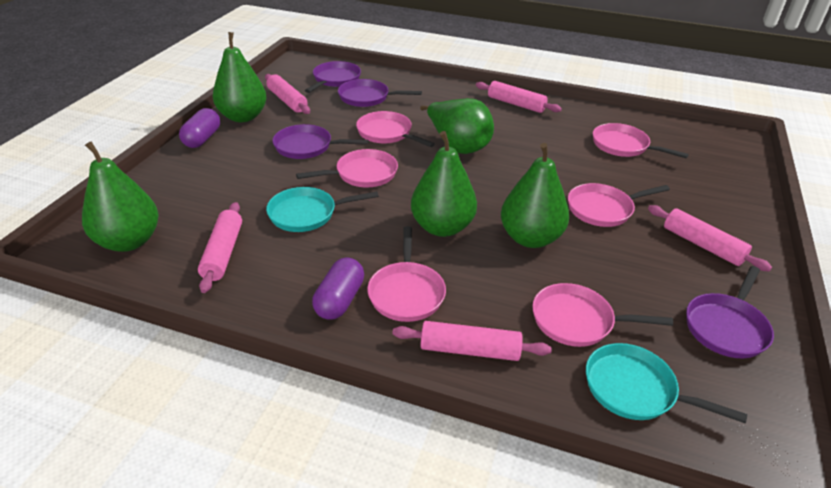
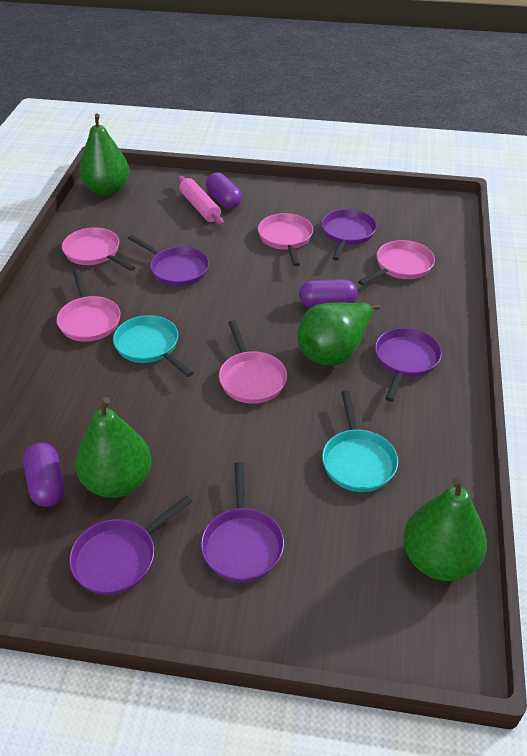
green pear: [82,142,159,252] [213,32,266,122] [411,131,477,237] [420,98,494,154] [501,143,569,248] = 5 -> [75,397,151,498] [79,114,130,196] [298,302,381,366] [403,478,487,581] = 4
pink pan: [296,149,398,188] [356,111,435,147] [367,226,446,322] [532,283,673,347] [568,183,670,227] [593,123,689,158] = 6 -> [56,269,121,342] [62,227,135,271] [219,320,287,404] [258,213,313,267] [358,240,435,285] = 5
pink rolling pin: [198,202,242,293] [265,74,310,114] [392,321,552,361] [476,81,562,113] [648,205,772,271] = 5 -> [178,176,224,226] = 1
purple capsule: [179,108,220,148] [312,257,364,320] = 2 -> [23,443,65,507] [206,173,242,209] [299,279,358,308] = 3
purple pan: [272,124,369,159] [305,61,361,93] [338,79,422,107] [686,266,774,358] = 4 -> [69,496,193,595] [128,235,209,286] [201,462,284,582] [321,209,377,261] [375,328,442,402] = 5

